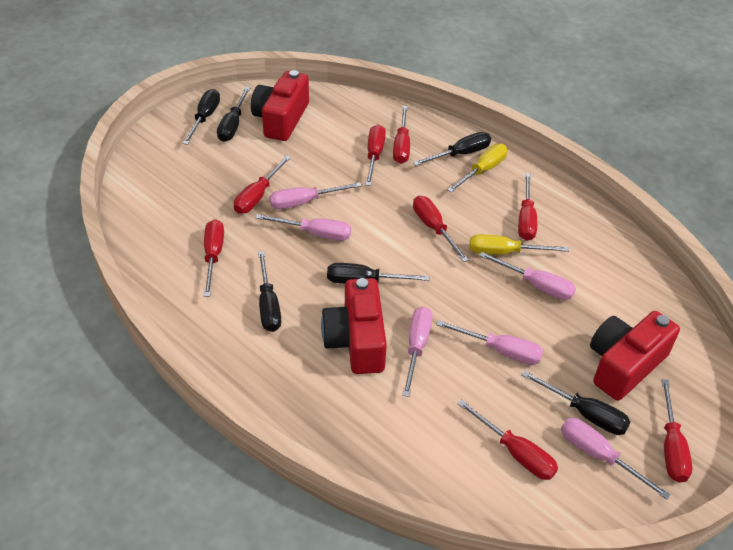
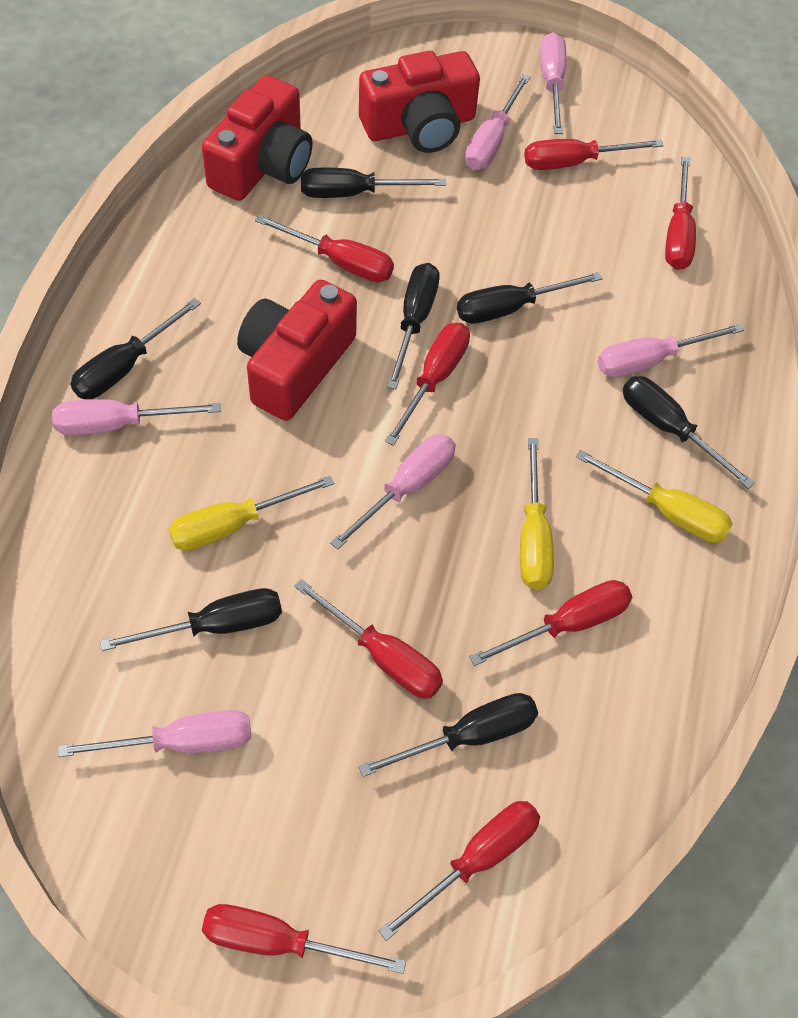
black screwdriver: [183,89,220,145] [217,87,250,142] [258,251,281,332] [327,263,430,284] [413,132,491,166] [521,370,631,435] = 6 -> [70,298,201,399] [100,588,282,651] [301,168,446,198] [359,693,538,777] [387,263,440,389] [457,272,603,324] [623,376,755,489] = 7
yellow screwdriver: [447,144,508,193] [469,234,569,255] = 2 -> [169,475,335,551] [520,438,554,590] [576,449,733,543] = 3

